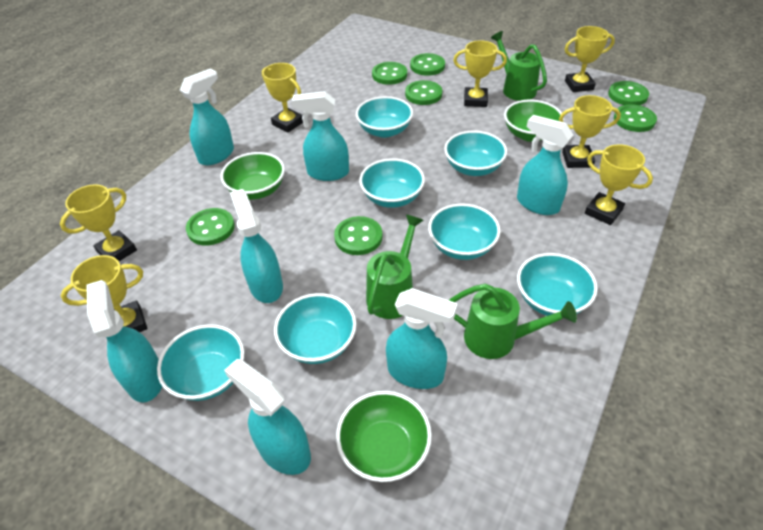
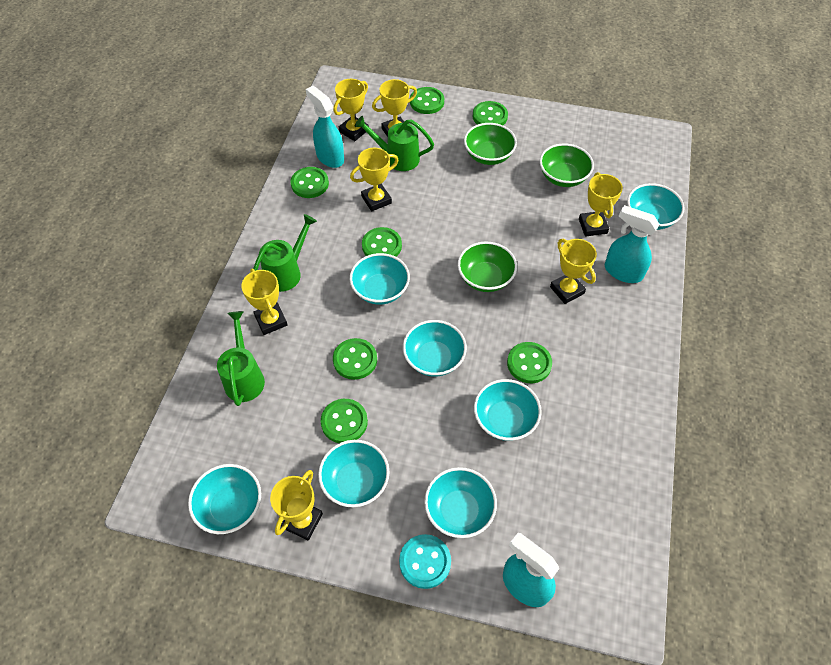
turquoise button: none = 0 -> [399,534,451,589] = 1
turquoise spray bottle: [86,280,162,402] [180,69,234,165] [224,359,311,475] [230,189,283,303] [292,91,349,181] [386,288,458,389] [517,115,573,215] = 7 -> [306,86,344,168] [503,533,559,607] [605,205,660,283] = 3

